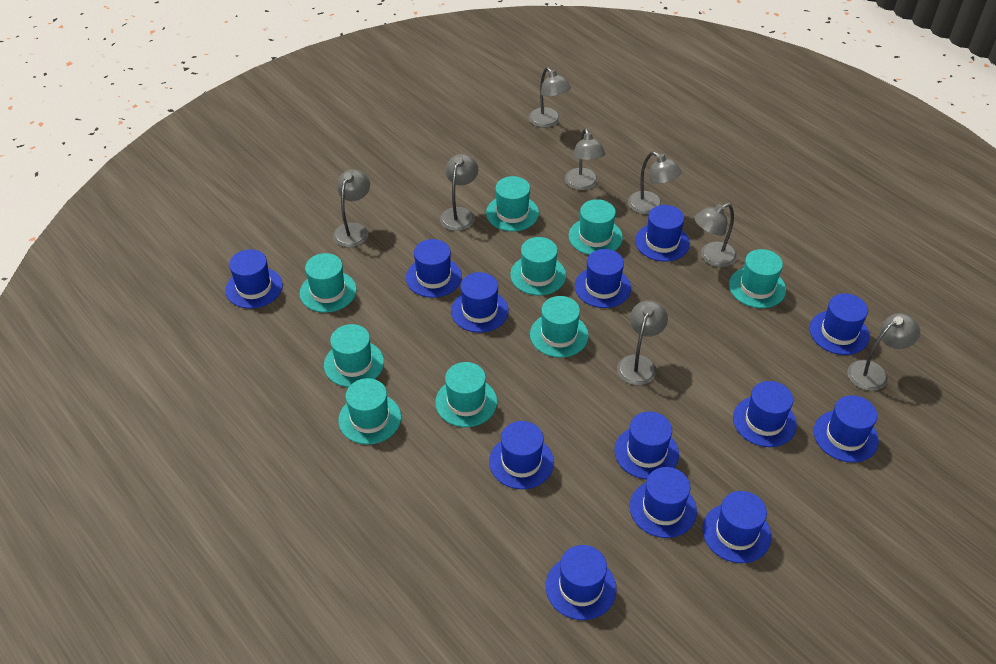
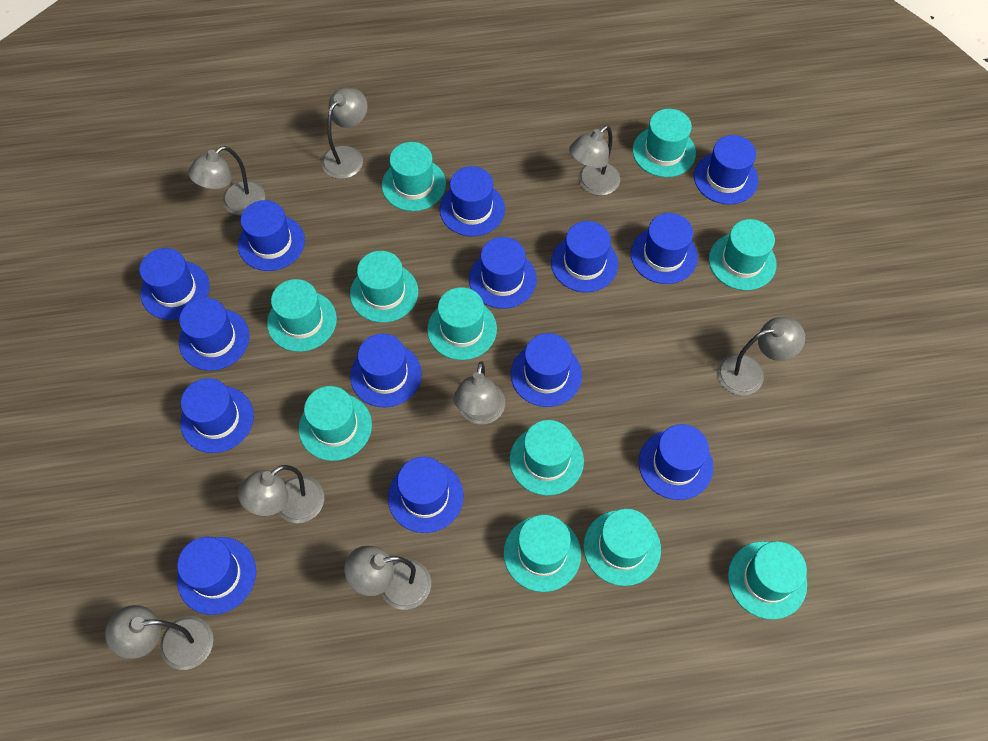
blue hat: [226,249,283,309] [406,239,462,298] [451,272,509,333] [489,421,554,489] [546,545,616,620] [575,249,631,308] [615,411,679,479] [630,467,697,538] [635,205,690,262] [703,491,771,563] [733,381,797,447] [810,293,870,355] [814,395,879,463] = 13 -> [139,248,210,320] [177,537,256,615] [179,298,250,371] [180,378,254,453] [238,200,305,271] [350,334,422,407] [388,457,464,533] [440,166,505,236] [469,237,537,309] [511,333,582,407] [551,221,618,292] [631,213,698,284] [639,424,713,500] [694,135,758,205] = 14
turquoise hat: [300,253,357,312] [324,324,384,387] [338,378,401,445] [435,362,497,427] [486,176,539,231] [510,237,566,295] [530,296,589,358] [568,199,623,255] [729,249,786,308] = 9 -> [267,279,337,352] [299,386,372,461] [350,251,418,323] [382,142,446,211] [427,287,497,360] [504,515,581,592] [510,420,584,496] [584,509,661,586] [632,109,696,177] [709,219,776,290] [728,541,807,620] = 11

